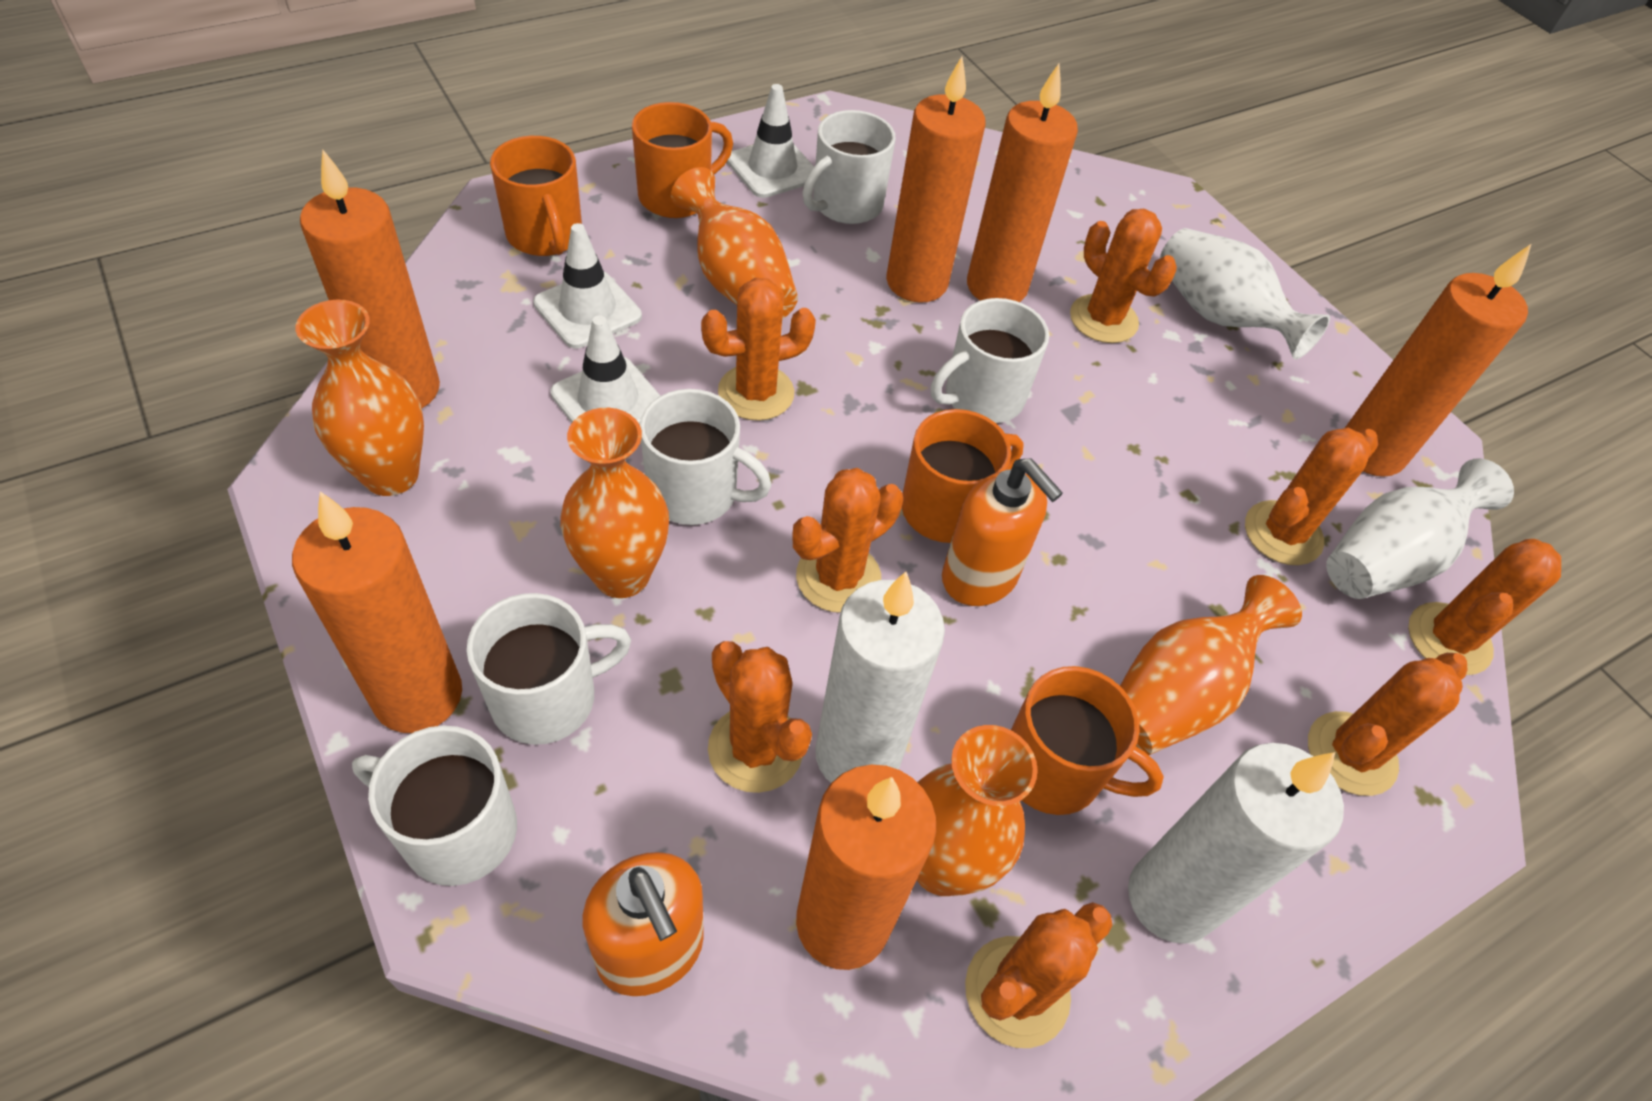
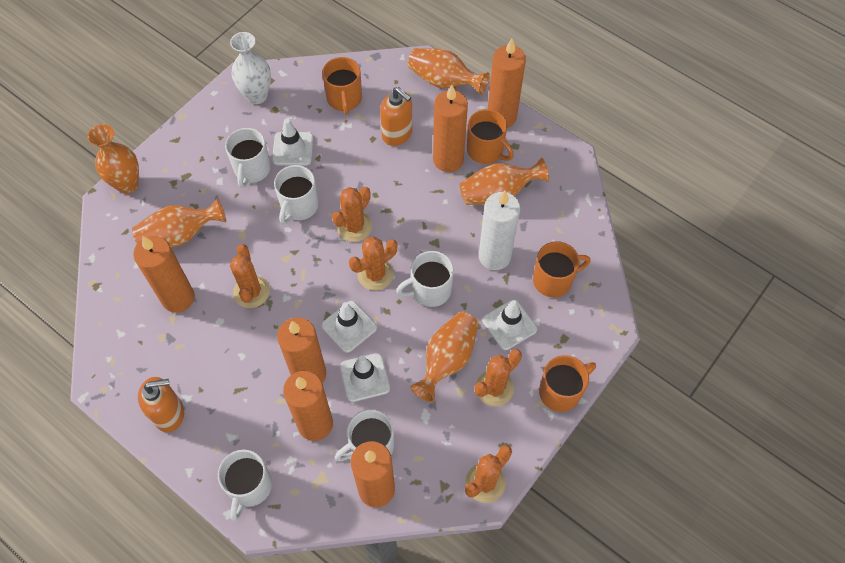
orange cactus: [701,278,816,421] [708,641,812,793] [793,468,903,613] [965,902,1113,1048] [1070,209,1177,343] [1245,428,1378,565] [1308,653,1468,796] [1408,539,1561,675] = 8 -> [230,244,270,308] [332,187,372,242] [349,237,397,290] [465,445,512,503] [475,349,522,406] = 5
white candle: [815,572,945,783] [1128,743,1344,944] = 2 -> [479,191,520,270] = 1
white traffic cone: [533,223,642,348] [550,315,660,424] [727,84,814,198] = 3 -> [272,119,313,166] [322,301,377,353] [340,353,390,402] [482,299,537,350] = 4
white vase: [1160,228,1330,359] [1326,458,1514,599] = 2 -> [230,32,271,104] = 1

